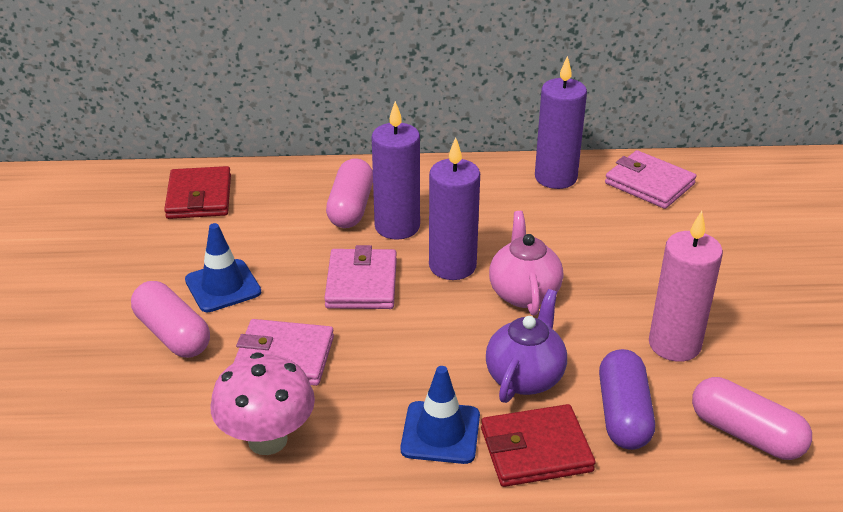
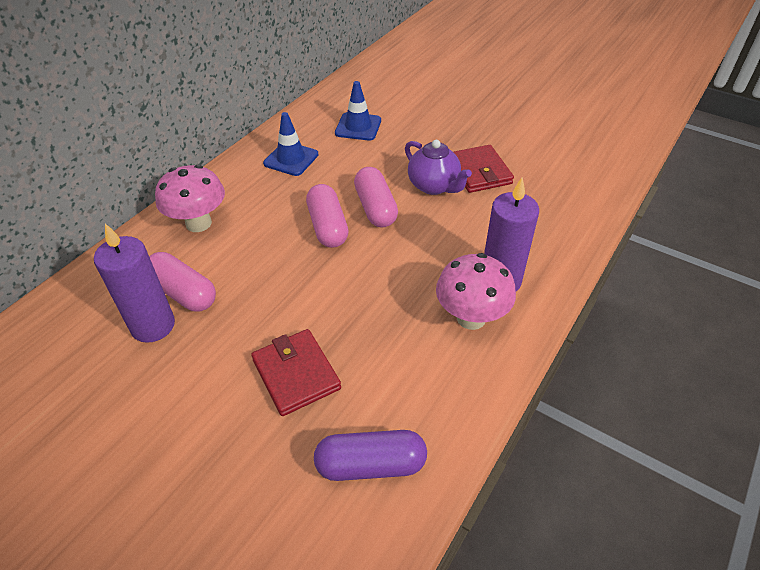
pink candle: [649,211,723,362] = 1 -> none = 0
pink mushroom: [211,352,315,455] = 1 -> [155,165,225,232] [436,253,516,330] = 2
pink teapot: [489,211,563,316] = 1 -> none = 0
pink wallet: [233,319,334,386] [324,245,397,309] [605,150,696,209] = 3 -> none = 0
purple candle: [372,101,420,240] [429,137,480,280] [535,56,587,189] = 3 -> [94,223,175,343] [484,178,539,291] = 2

